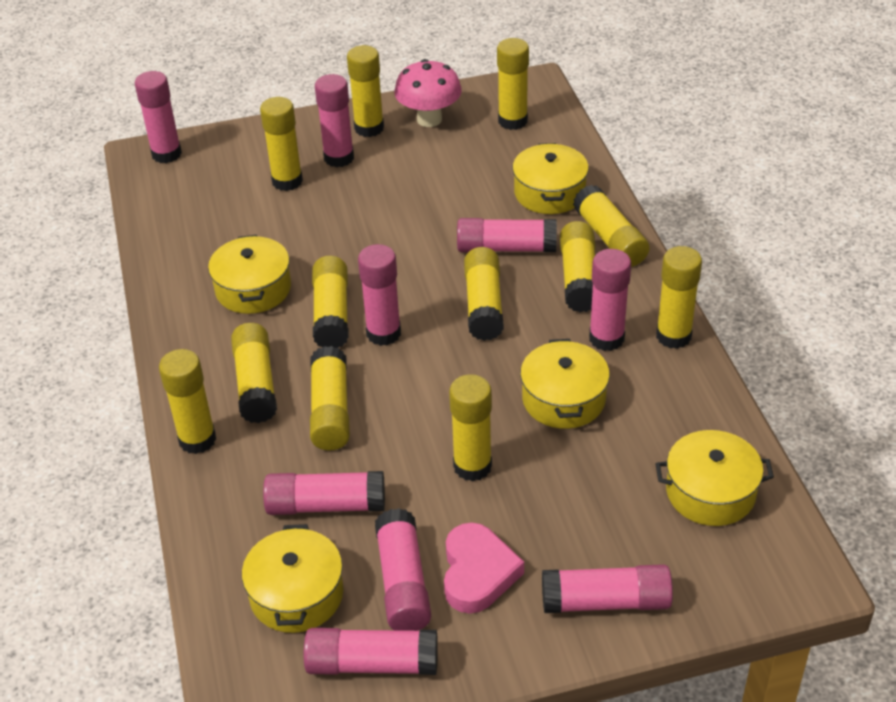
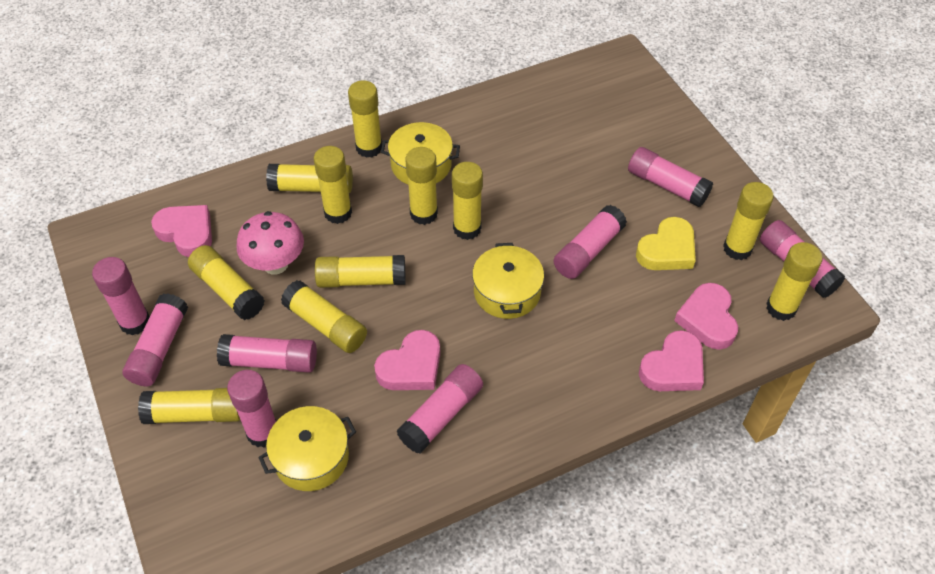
pink glue stick: [135,71,182,163] [263,471,385,515] [304,628,438,675] [315,74,354,167] [358,244,401,346] [375,508,431,631] [457,218,557,253] [542,564,673,613] [589,249,631,351] = 9 -> [92,257,150,336] [122,294,188,386] [217,334,317,373] [227,370,276,447] [397,364,483,454] [553,205,627,279] [628,147,713,207] [760,220,845,298] = 8
pink heart: [444,523,524,614] = 1 -> [151,205,212,257] [374,330,440,390] [639,330,704,391] [674,283,738,350] = 4
yellow glue stick: [159,349,216,454] [231,323,277,423] [260,97,303,191] [310,346,350,451] [312,256,349,348] [347,45,384,137] [449,374,492,481] [464,247,504,341] [497,38,529,130] [560,221,596,312] [573,185,650,267] [656,246,702,349] = 12 -> [138,388,240,424] [188,245,265,320] [266,164,353,193] [281,280,367,353] [314,146,352,224] [315,255,405,288] [348,81,382,158] [405,147,438,225] [452,162,483,240] [723,182,774,260] [766,242,823,321] = 11
yellow heart: none = 0 -> [636,217,696,270] = 1
yellow pot: [208,235,291,314] [242,524,343,633] [512,143,589,214] [520,339,610,429] [655,430,774,526] = 5 -> [258,406,356,491] [381,122,460,184] [472,243,544,319] = 3

